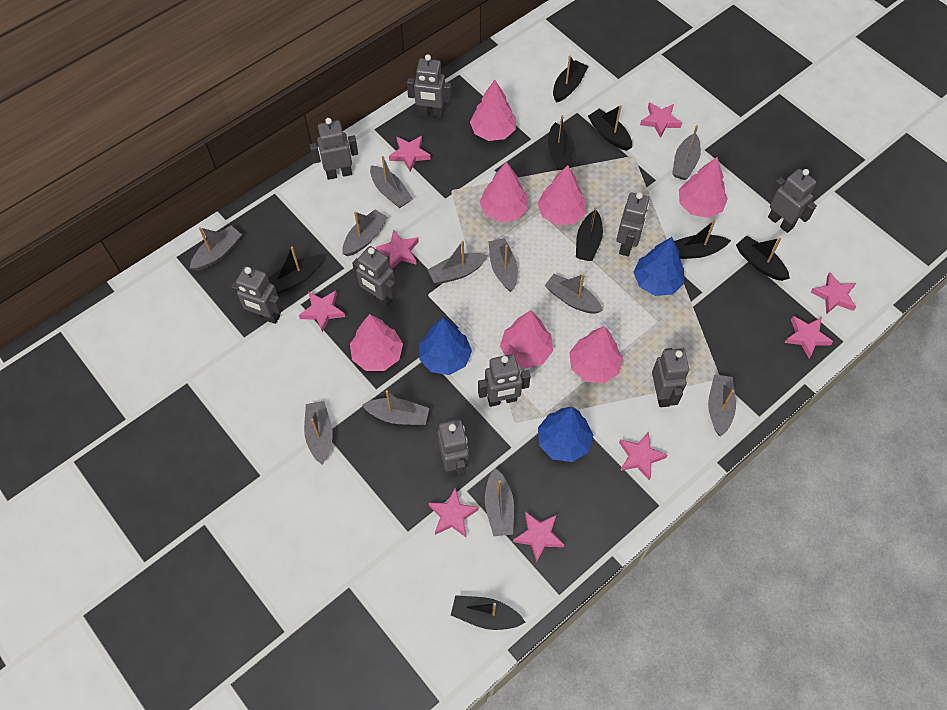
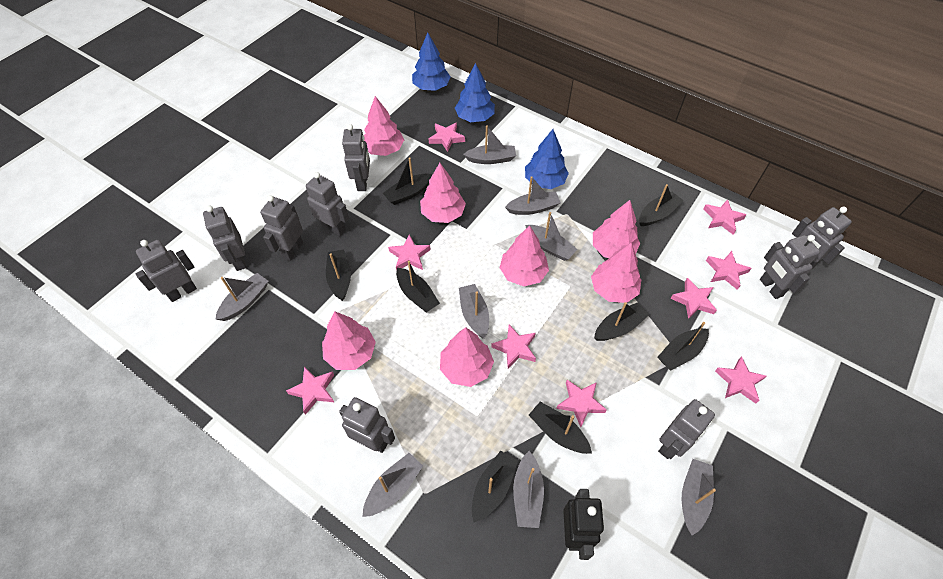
black robot: none = 0 -> [563,489,604,560] = 1
grey boat: [190,226,242,271] [304,401,333,465] [342,209,388,256] [362,390,429,425] [370,156,413,208] [428,241,488,284] [485,468,514,536] [488,238,518,292] [545,274,603,314] [672,125,701,180] [708,374,736,436] = 11 -> [215,273,268,321] [363,453,423,517] [459,284,489,338] [463,125,516,164] [505,176,561,215] [513,451,544,528] [525,212,577,261] [682,459,716,535] = 8

